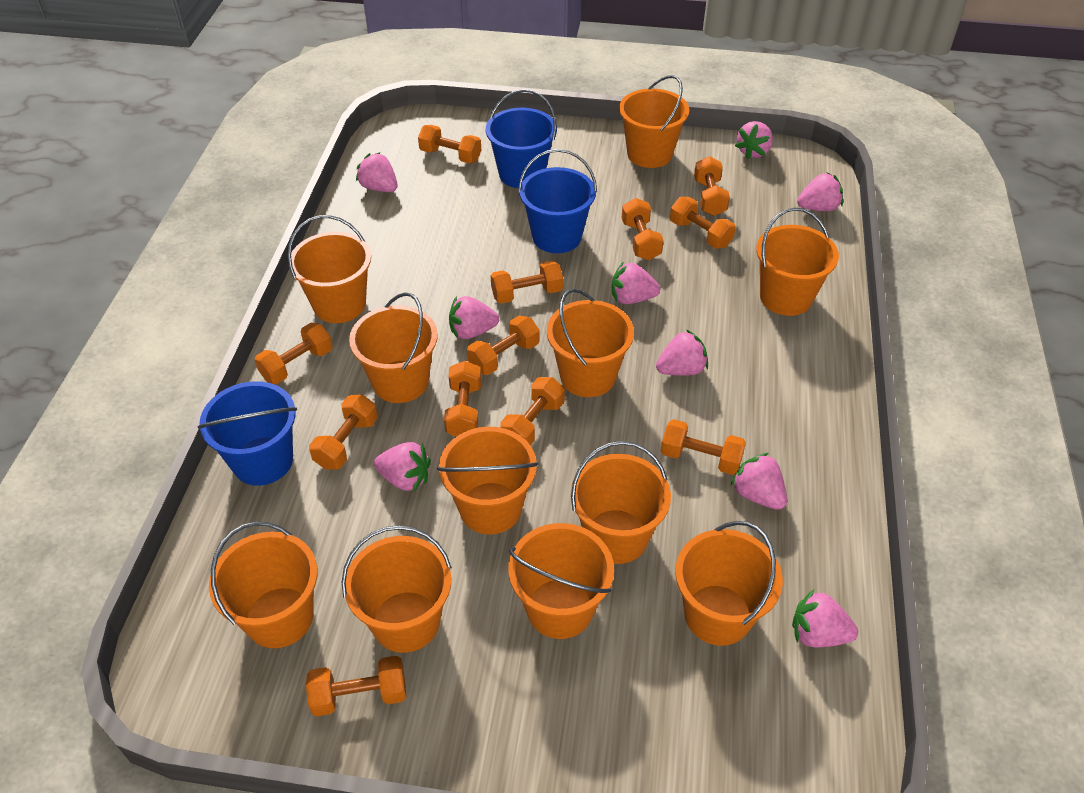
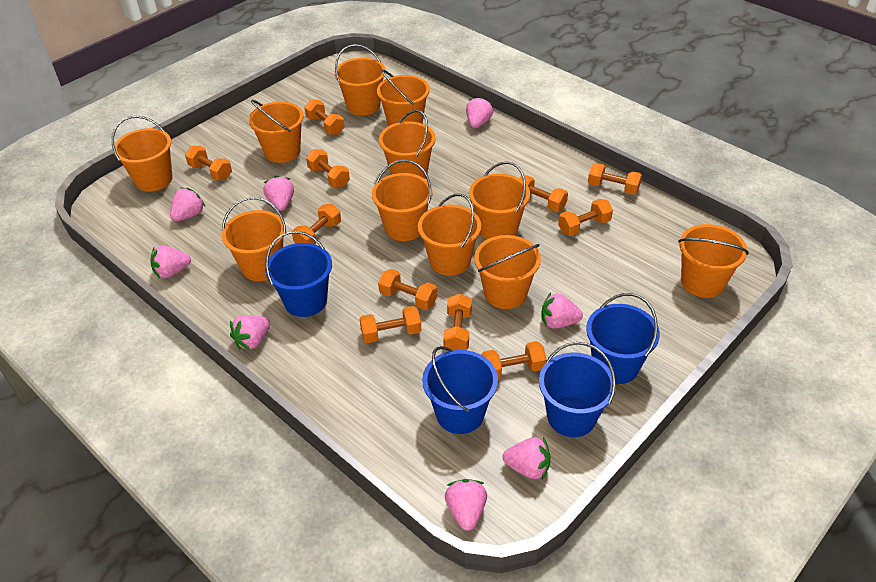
blue bucket: [198,381,297,486] [486,89,557,188] [518,149,597,253] = 3 -> [265,231,332,317] [422,346,498,434] [539,342,616,437] [586,293,660,384] = 4
orange dumbbell: [254,323,333,384] [306,656,406,717] [309,394,378,470] [418,125,481,163] [444,361,482,437] [467,315,540,375] [491,260,563,304] [500,377,565,445] [622,198,664,260] [661,419,746,475] [670,197,736,249] [694,156,730,216] = 12 -> [185,146,232,181] [292,204,341,244] [304,99,344,135] [306,149,350,188] [359,306,421,343] [378,269,437,310] [443,293,472,350] [481,341,547,379] [519,175,568,212] [558,199,613,236] [588,163,642,195] = 11
pink strawberry: [356,152,398,192] [374,442,431,492] [449,296,499,339] [612,262,660,304] [656,329,708,376] [731,453,787,510] [735,121,773,159] [792,590,858,647] [797,172,843,211] = 9 -> [150,246,191,279] [170,188,205,221] [230,315,270,350] [263,176,294,211] [445,479,487,531] [466,96,493,128] [502,437,551,480] [541,293,583,329] = 8

